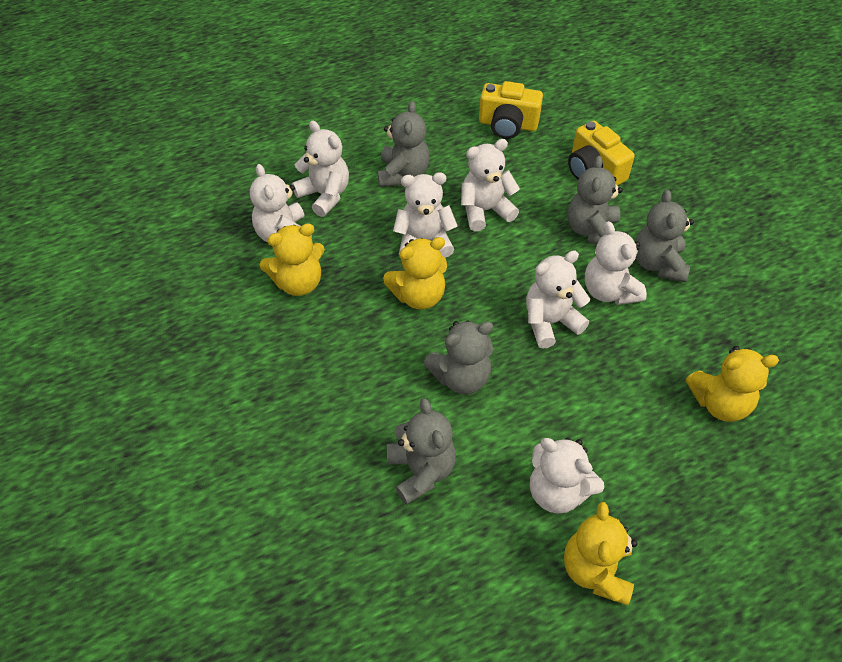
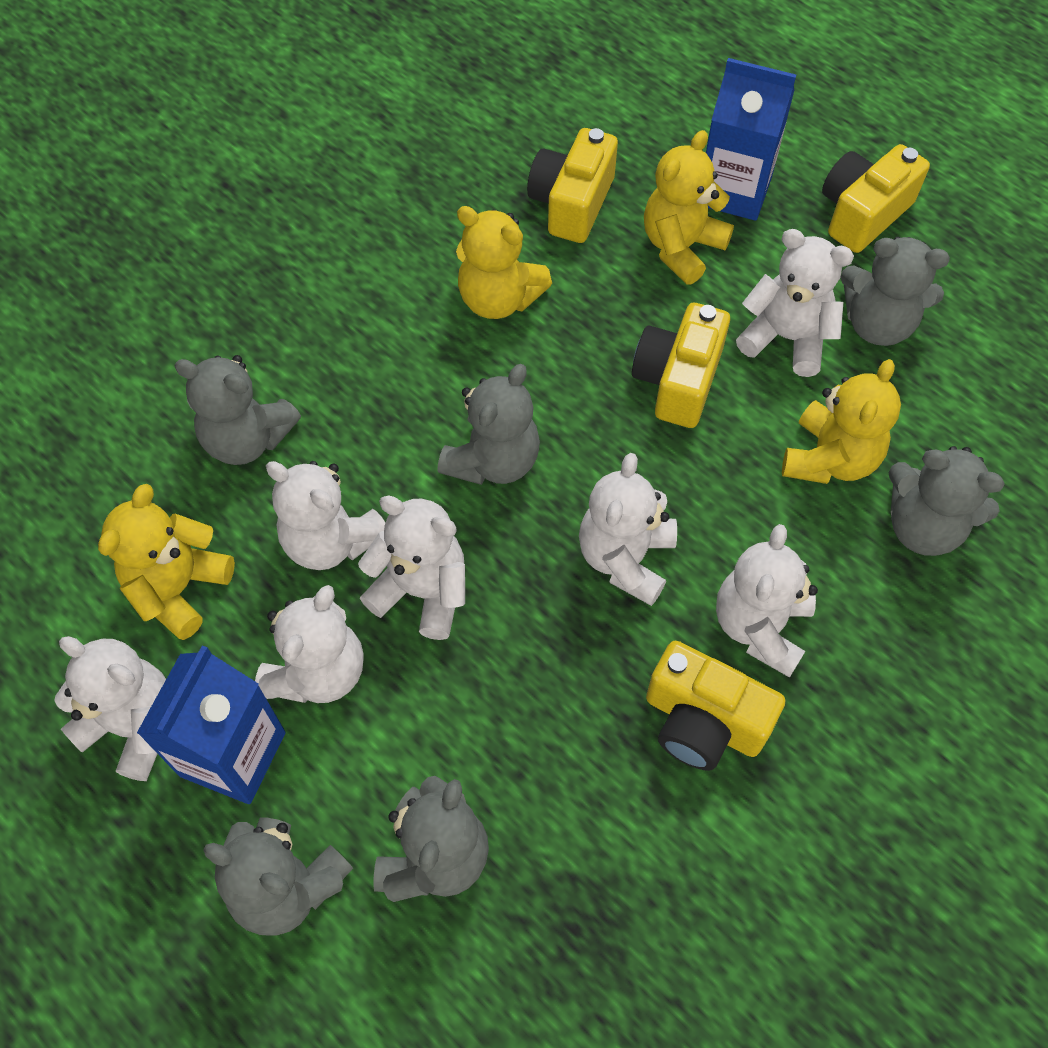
blue carton: none = 0 -> [137,645,286,804] [706,58,796,221] = 2
grey teddy bear: [378,101,430,187] [387,398,456,505] [424,320,494,394] [568,156,623,245] [635,190,694,282] = 5 -> [174,355,301,465] [203,818,353,936] [373,776,489,902] [437,364,540,485] [840,237,950,346] [888,446,1005,556] = 6
yellow camera: [479,81,543,139] [568,121,635,186] = 2 -> [527,128,618,243] [632,303,730,428] [646,641,785,771] [822,144,930,253] = 4

